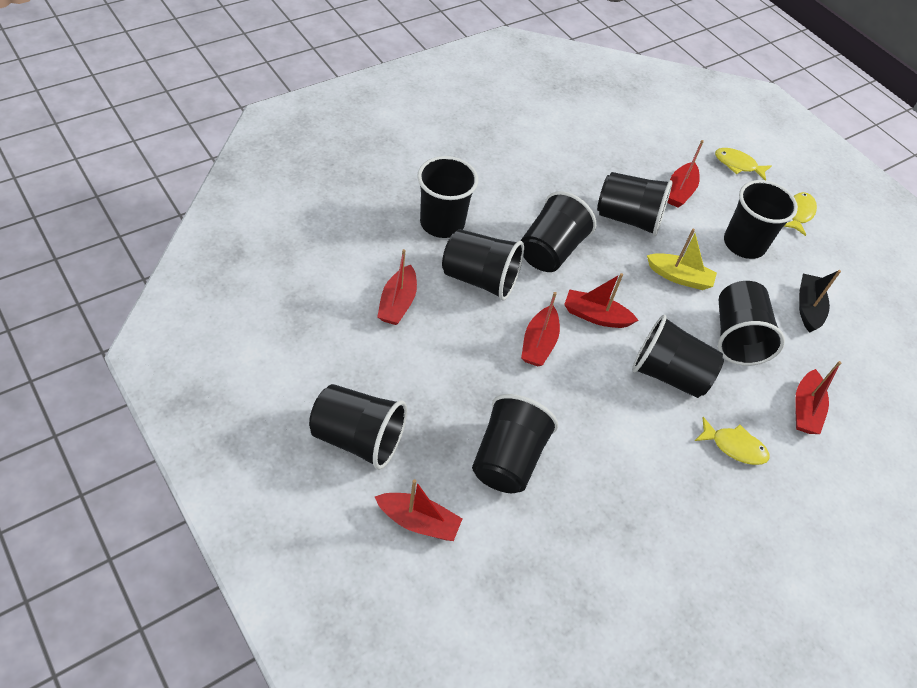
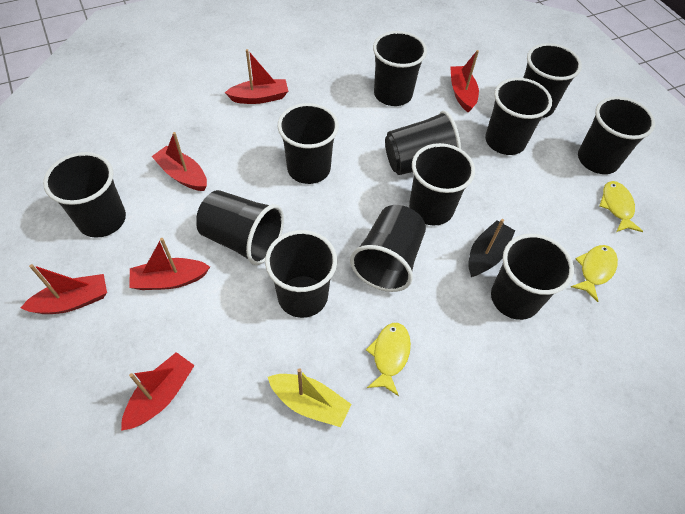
black cup: [309,384,407,470] [418,156,478,238] [442,229,524,301] [472,394,558,493] [521,191,596,272] [597,172,673,236] [632,315,724,398] [718,281,785,366] [724,180,798,259] = 9 -> [43,152,126,238] [196,190,284,265] [265,230,337,318] [278,103,339,184] [350,205,426,292] [373,31,427,106] [385,111,461,175] [409,143,475,225] [485,78,552,155] [491,234,574,320] [523,43,582,118] [578,96,655,174] = 12

